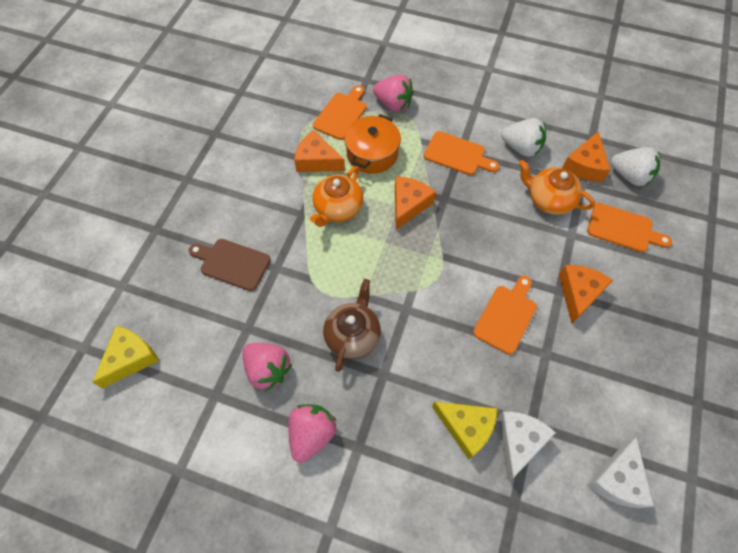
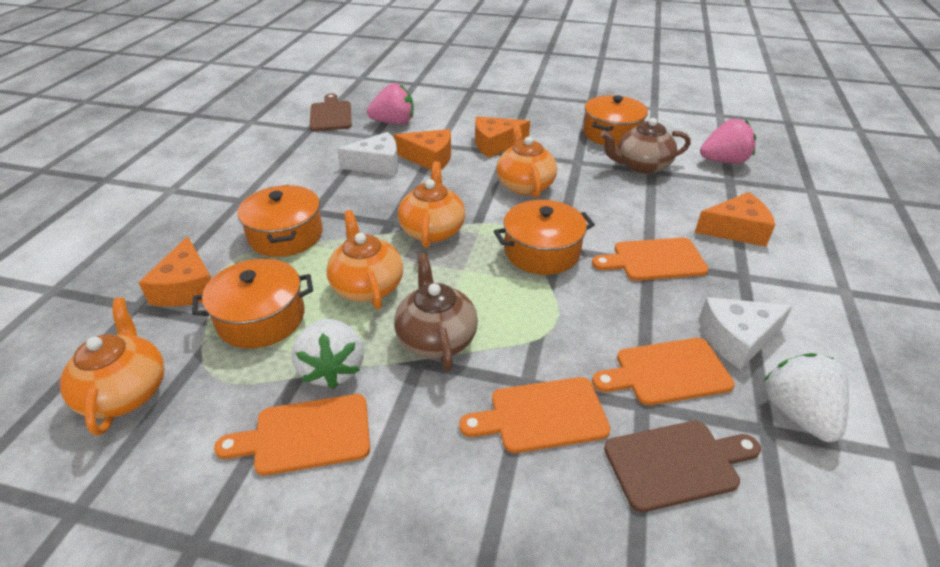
brown cutting board: [189,239,271,291] = 1 -> [309,94,352,131] [604,421,761,512] = 2
brown teapot: [323,279,381,372] = 1 -> [394,253,478,371] [601,118,691,174] = 2
orange pot: [344,114,401,174] = 1 -> [192,259,313,348] [237,185,323,257] [494,200,595,275] [583,95,648,147] = 4
orange teapot: [310,166,363,227] [518,160,595,215] = 2 -> [60,297,165,436] [326,210,403,309] [398,161,465,248] [496,123,557,198] = 4
pink strawberry: [242,343,292,391] [288,404,337,463] [373,74,414,112] = 3 -> [367,83,414,124] [700,119,756,164] = 2
yellow cheese: [92,326,159,389] [432,401,497,460] = 2 -> none = 0

